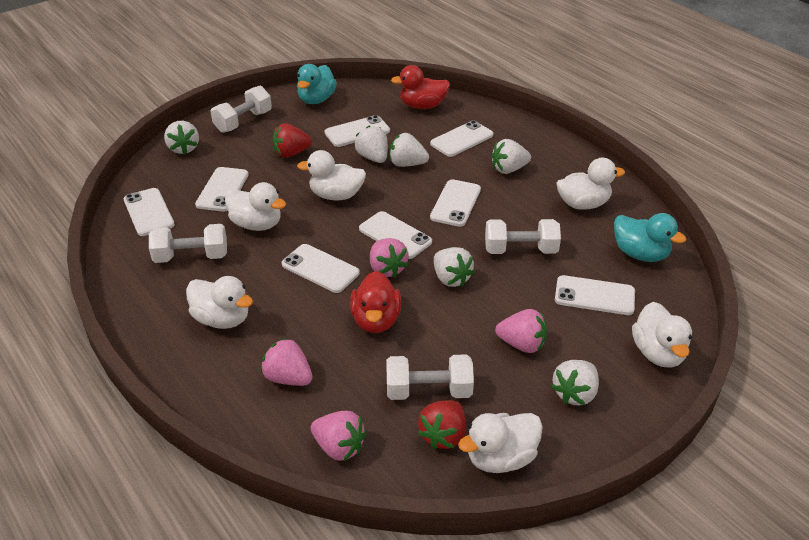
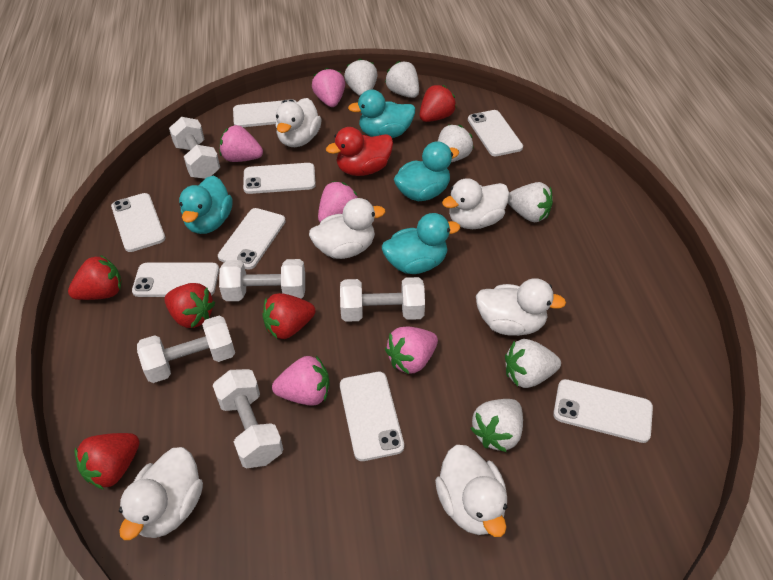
pink strawberry: [261,338,313,386] [311,411,366,461] [370,238,409,278] [495,309,547,353] = 4 -> [220,125,263,162] [272,356,330,406] [312,68,345,107] [318,181,358,222] [385,326,438,374] = 5
red duck: [350,271,402,333] [391,65,450,109] = 2 -> [326,127,393,176] = 1
red strawberry: [273,123,312,158] [418,400,466,449] = 2 -> [68,255,122,300] [75,433,140,490] [164,283,215,328] [262,293,316,339] [420,85,456,122] = 5
turquoise duck: [297,64,337,104] [614,213,686,262] = 2 -> [179,176,233,234] [348,90,415,138] [382,213,460,274] [394,141,459,201] = 4
white dumbbell: [149,224,227,263] [210,86,272,133] [386,354,474,400] [485,219,561,254] = 4 -> [137,316,235,383] [169,117,220,179] [213,369,284,468] [219,259,305,301] [340,277,425,322] = 5

